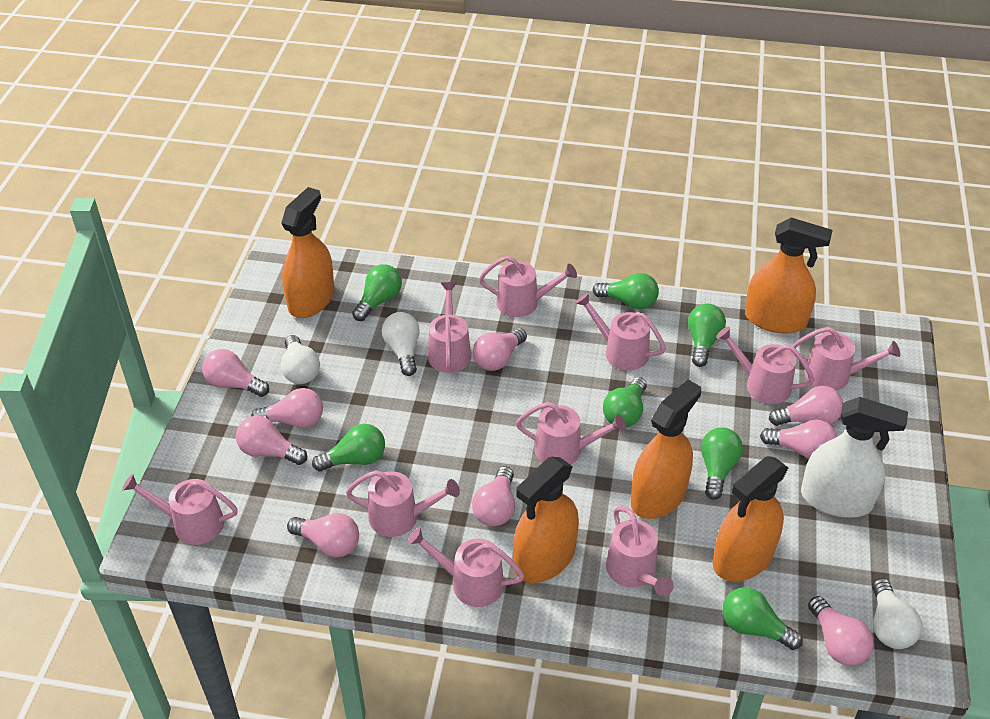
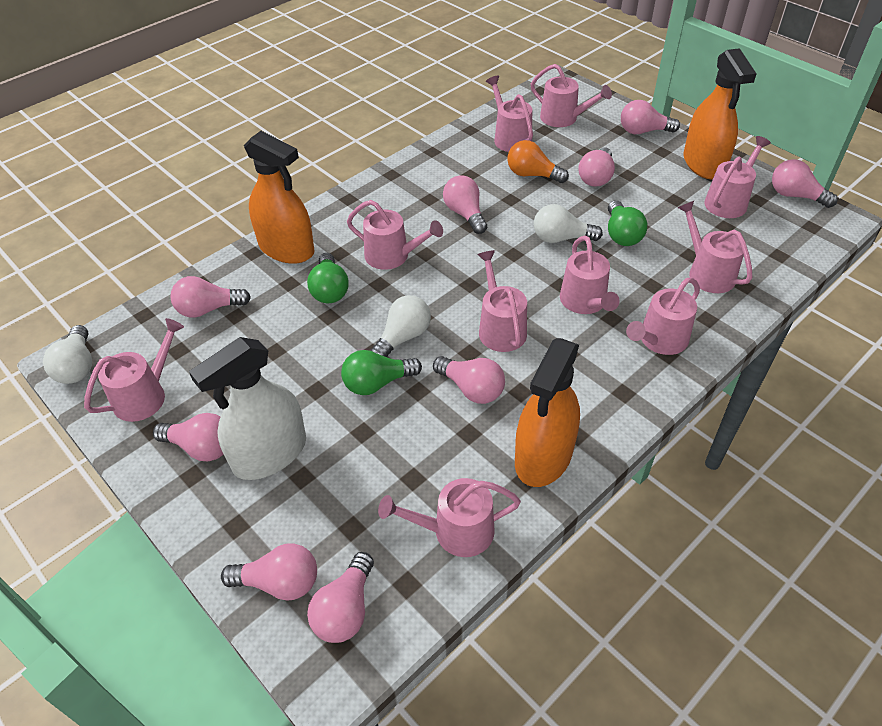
green light bulb: [312,424,385,472] [352,264,402,321] [593,273,659,309] [603,377,647,427] [688,304,726,367] [701,427,743,500] [722,587,803,650] = 7 -> [307,253,348,303] [341,350,422,395] [608,200,647,246] = 3
orange light bulb: none = 0 -> [507,140,569,183] = 1
orange spray bottle: [281,187,335,318] [513,456,579,583] [631,380,701,519] [713,456,788,582] [745,218,833,334] = 5 -> [244,131,315,264] [515,338,580,487] [684,48,757,179] = 3

